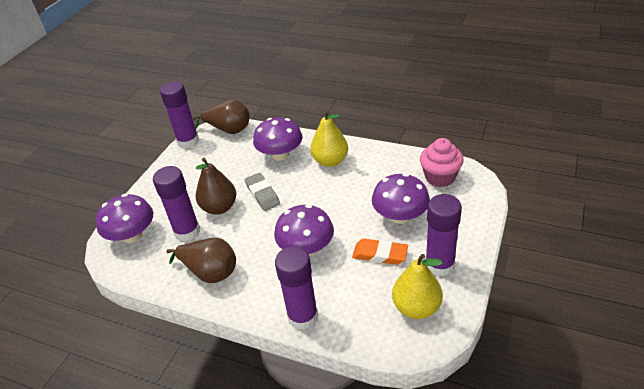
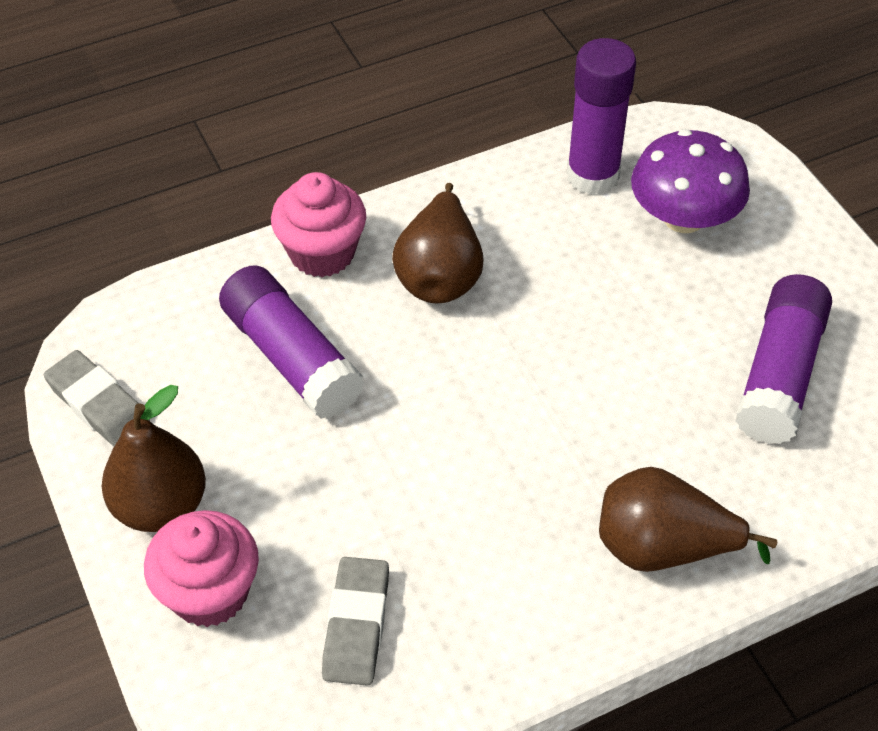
grey eraser: [245,173,280,211] = 1 -> [44,350,150,447] [322,557,389,686] = 2
orange eraser: [352,239,408,265] = 1 -> none = 0
pink cupcake: [420,138,463,187] = 1 -> [144,510,259,627] [271,172,366,277] = 2
purple glue stick: [153,166,200,242] [160,81,199,148] [275,246,318,330] [426,194,462,276] = 4 -> [219,265,365,419] [566,38,636,195] [735,274,832,444] = 3
purple mushroom: [96,194,153,243] [253,117,302,161] [274,204,334,256] [372,173,430,224] = 4 -> [631,129,750,233] = 1
yellow pear: [310,110,348,167] [392,254,443,319] = 2 -> none = 0

